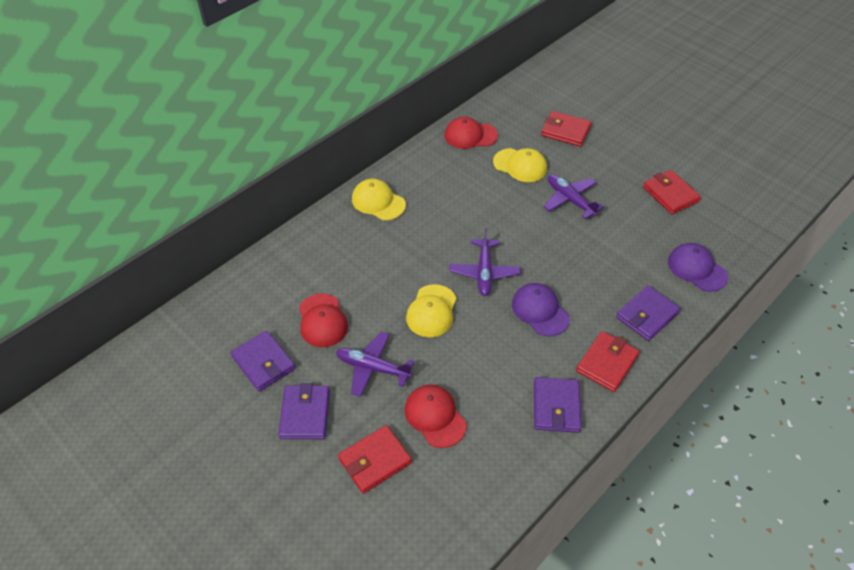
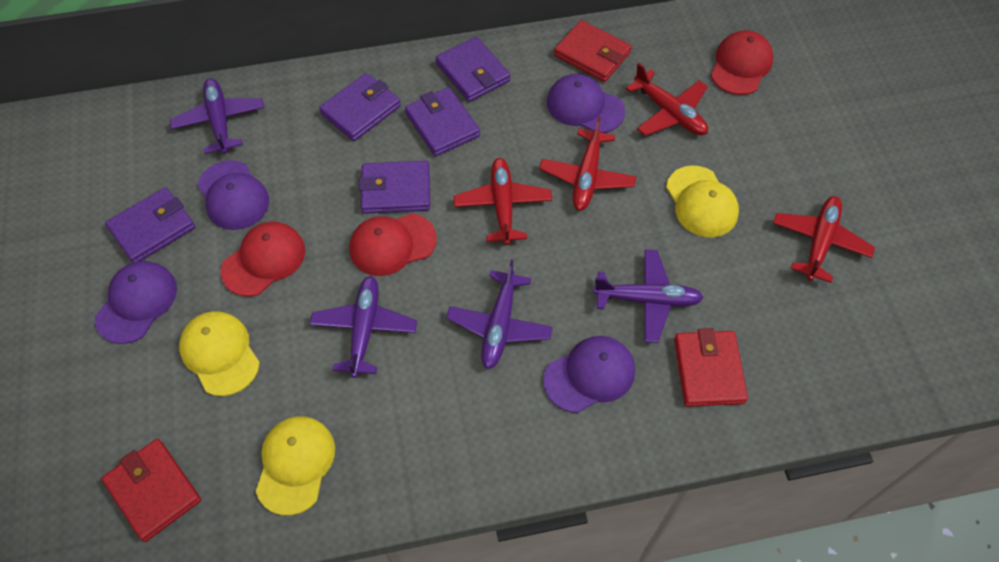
purple cap: [512,283,570,337] [668,243,728,292] = 2 -> [95,261,177,344] [197,160,269,230] [543,336,635,413] [547,74,625,133] = 4
purple plane: [336,332,414,397] [449,228,521,296] [543,174,604,219] = 3 -> [170,78,264,154] [310,276,417,378] [446,259,553,369] [593,250,704,343] = 4
purple wallet: [231,330,295,391] [278,383,330,439] [534,377,582,433] [616,285,681,341] = 4 -> [105,187,195,263] [319,73,401,141] [359,161,430,214] [405,87,480,156] [436,37,510,102] = 5
red plane: none = 0 -> [454,158,552,245] [539,116,637,211] [626,63,708,136] [773,196,875,283] = 4
red wallet: [338,425,412,494] [541,111,592,147] [576,331,640,392] [643,170,701,214] = 4 -> [101,439,201,542] [554,20,632,82] [674,328,748,407] = 3

